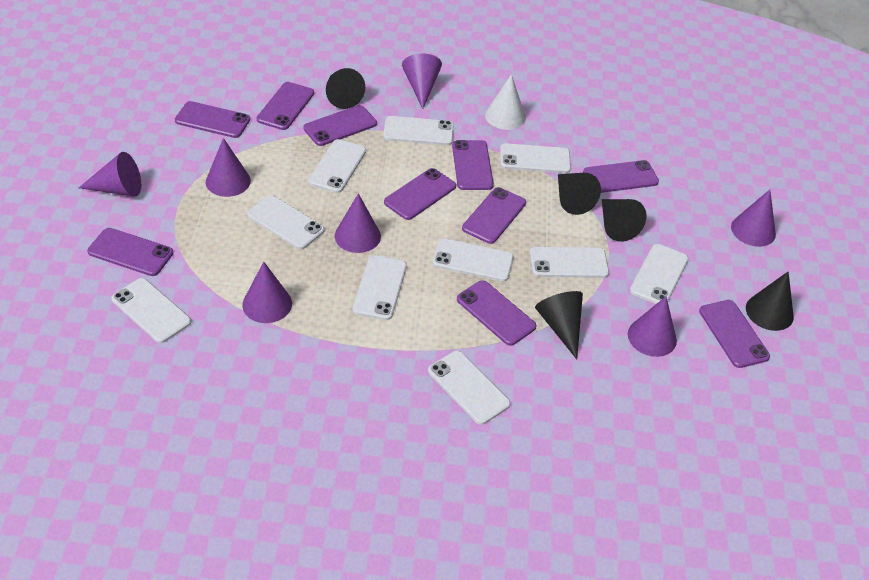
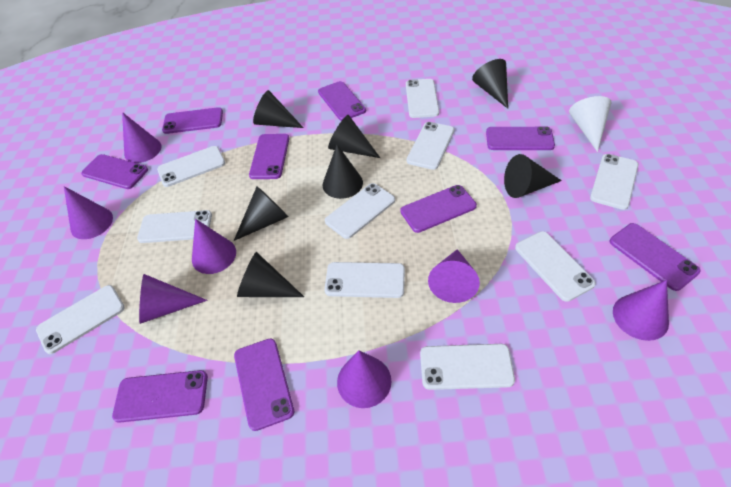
black cone: [326,68,365,109] [535,291,583,359] [558,173,601,215] [602,199,647,242] [746,271,794,331] = 5 -> [234,186,288,241] [237,252,304,297] [253,90,304,128] [323,145,363,199] [328,115,380,158] [472,59,508,109] [504,154,562,198] = 7
purple phone: [87,228,173,276] [175,101,250,138] [257,82,314,130] [303,105,377,146] [384,168,456,220] [452,140,494,190] [457,280,537,346] [462,187,526,244] [583,160,659,193] [699,300,770,368] = 10 -> [81,154,148,189] [112,370,208,423] [162,107,223,134] [234,338,294,431] [249,134,289,179] [318,81,366,121] [400,185,477,233] [486,126,555,150] [610,223,701,291] = 9

